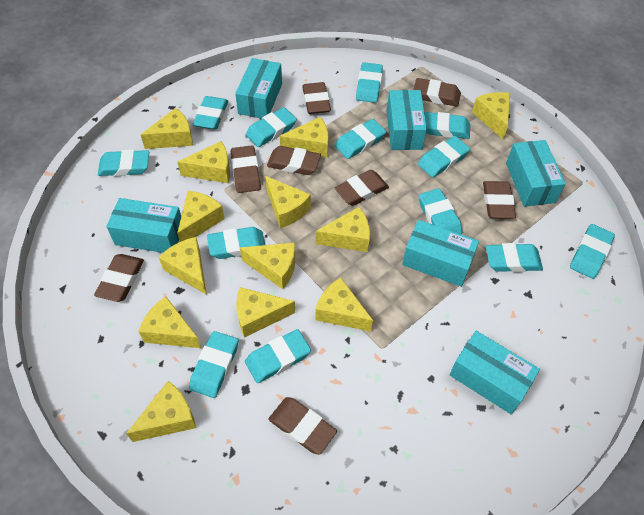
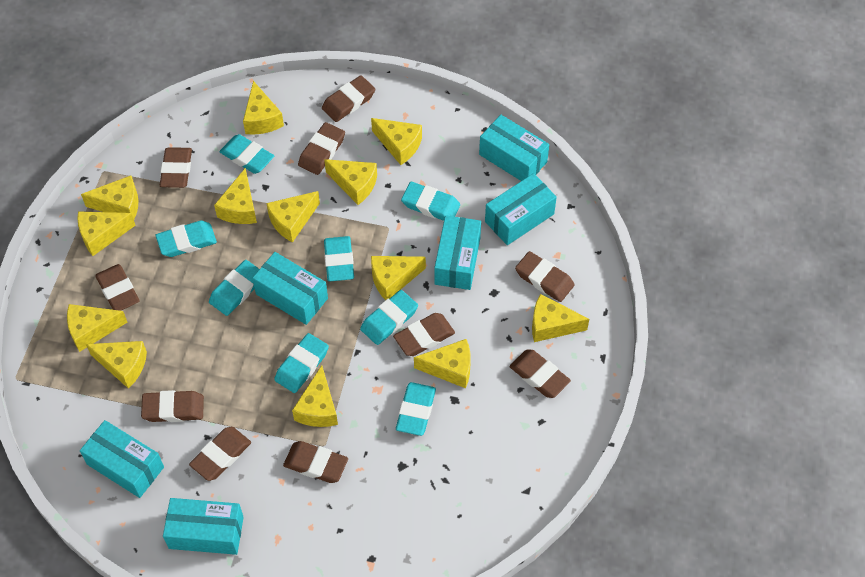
brown eraser: [94,254,144,302] [231,145,261,193] [267,146,321,175] [269,397,337,455] [302,82,331,114] [335,170,389,206] [413,78,461,107] [483,181,516,219] = 8 -> [95,264,139,311] [141,390,204,422] [160,147,192,188] [189,427,251,481] [283,441,348,483] [298,122,345,175] [322,75,376,122] [393,313,455,356] [509,350,571,398] [515,251,574,302] = 10
turquoise eraser: [98,150,149,176] [189,331,238,398] [193,96,228,130] [207,227,265,259] [245,329,311,383] [246,107,297,147] [335,119,386,159] [356,62,383,103] [418,136,470,178] [419,188,462,234] [424,112,470,139] [486,243,543,272] [570,224,615,279] = 13 -> [155,221,217,257] [209,260,259,316] [220,134,274,174] [274,333,329,393] [324,236,354,281] [360,290,418,345] [396,382,436,436] [401,182,460,221] = 8

